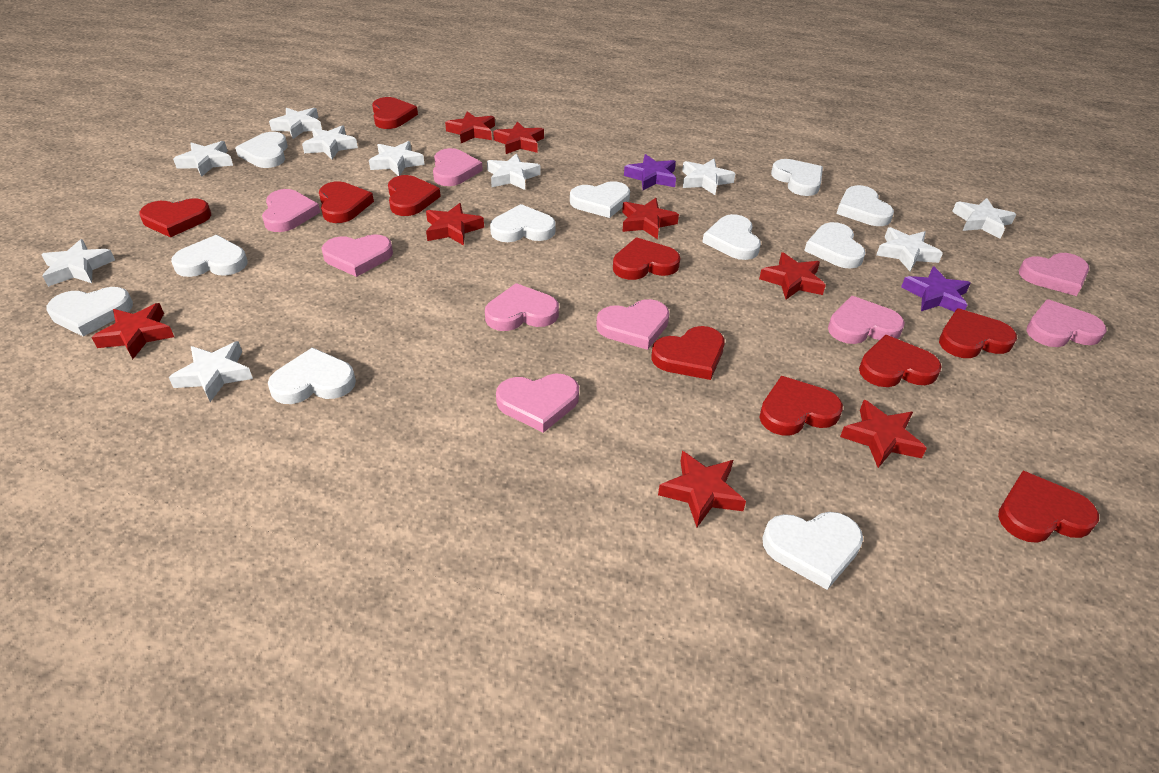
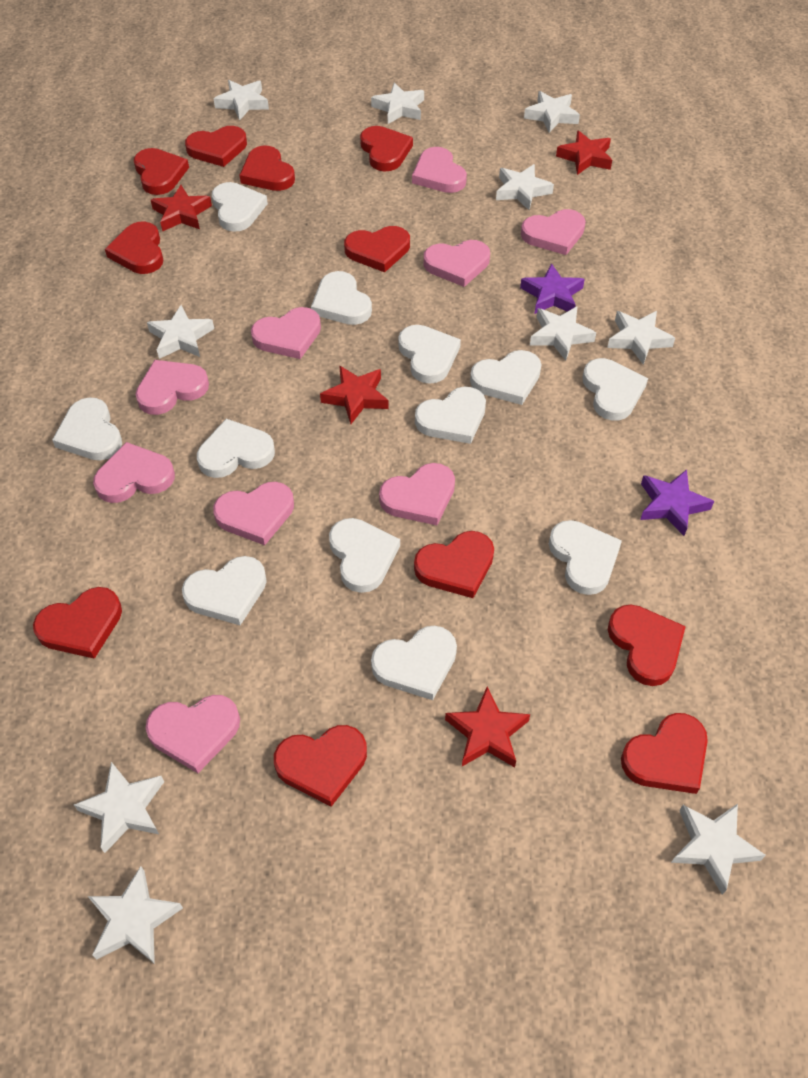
red heart: [139,198,211,238] [319,181,374,223] [372,97,418,129] [388,175,441,216] [613,237,680,280] [651,326,724,380] [759,376,843,436] [859,335,942,387] [939,308,1017,358] [998,471,1099,543] = 10 -> [33,587,122,659] [105,222,163,274] [134,148,189,195] [185,126,247,167] [240,146,295,191] [274,725,367,807] [344,226,410,272] [360,126,413,171] [414,531,494,598] [608,605,686,686] [621,713,708,794] = 11
red star: [91,303,174,359] [426,203,484,245] [445,111,495,143] [493,121,544,154] [622,198,679,239] [658,451,746,527] [759,252,826,300] [840,400,927,468] = 8 -> [151,185,212,232] [320,365,389,424] [445,686,530,767] [556,130,612,175] = 4
white heart: [46,287,133,337] [171,235,247,277] [235,132,288,168] [268,347,356,404] [490,204,556,242] [570,181,630,218] [702,214,761,260] [762,512,863,590] [771,159,823,196] [804,222,866,269] [836,185,894,226] = 11 -> [52,398,122,461] [182,556,267,625] [197,419,275,478] [212,182,268,232] [311,271,372,325] [329,518,400,593] [371,626,457,700] [398,325,461,384] [415,387,486,444] [470,350,541,405] [549,520,622,595] [582,358,648,421] = 12

